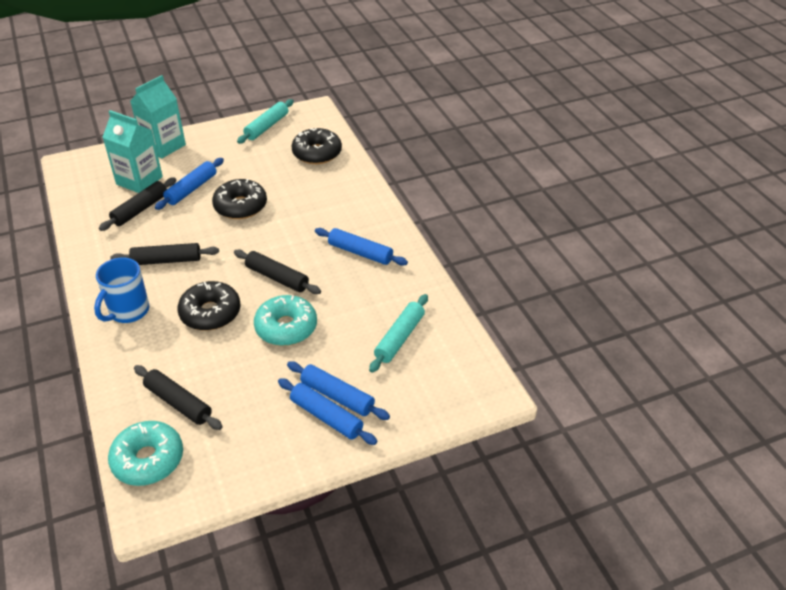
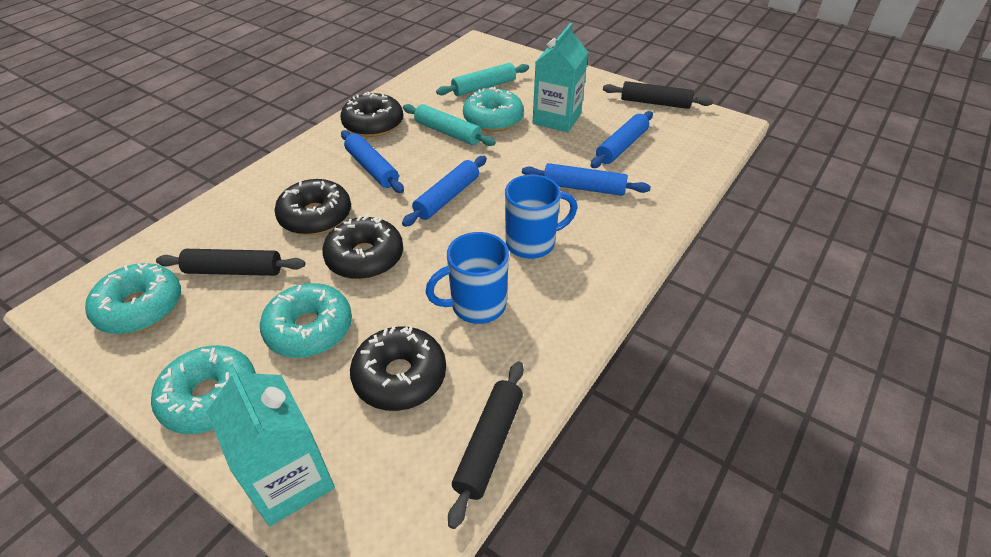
black donut: [177,281,241,331] [212,179,267,219] [291,128,342,164] = 3 -> [274,179,351,235] [322,215,403,279] [340,92,403,137] [350,326,446,411] = 4
black rolling pin: [99,177,176,231] [110,243,219,265] [134,365,223,430] [234,250,321,294] = 4 -> [156,249,305,276] [448,362,524,529] [603,81,713,109] = 3
blue mug: [94,257,149,323] = 1 -> [426,232,509,324] [505,175,577,259] = 2
turquoise donut: [108,421,183,486] [254,295,317,346] = 2 -> [85,263,181,334] [151,345,256,434] [260,283,352,358] [463,87,524,132] = 4

